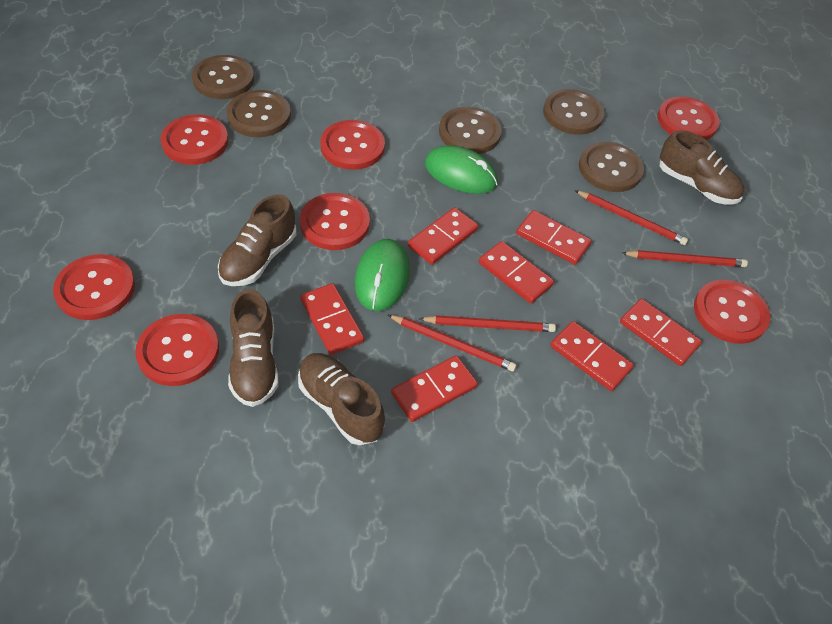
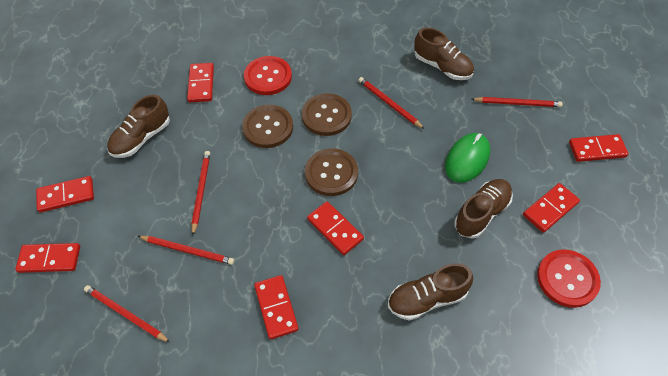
brown button: [192,55,254,99] [227,90,291,137] [439,107,502,154] [543,89,605,135] [579,142,644,192] = 5 -> [242,105,293,148] [302,93,352,136] [305,148,358,196] = 3
green mouse: [355,239,410,311] [425,145,498,194] = 2 -> [445,133,490,183] = 1
red button: [53,254,135,320] [135,314,219,386] [161,114,229,165] [300,193,370,250] [320,120,385,170] [658,96,720,140] [694,279,770,344] = 7 -> [244,56,292,95] [537,249,601,308] = 2
red pencil: [388,315,517,372] [419,315,556,332] [575,190,688,245] [622,250,748,267] = 4 -> [84,285,170,342] [138,236,235,265] [191,151,210,236] [358,77,424,129] [472,97,563,107] = 5

